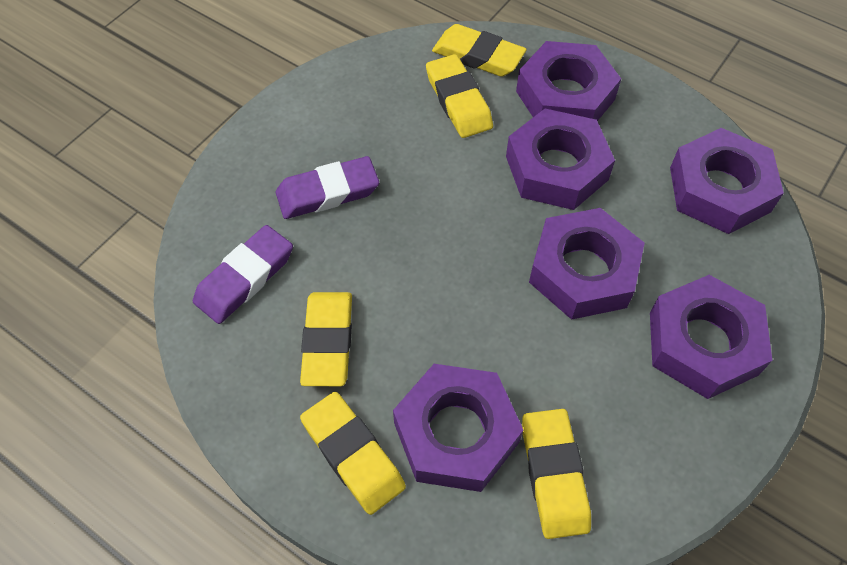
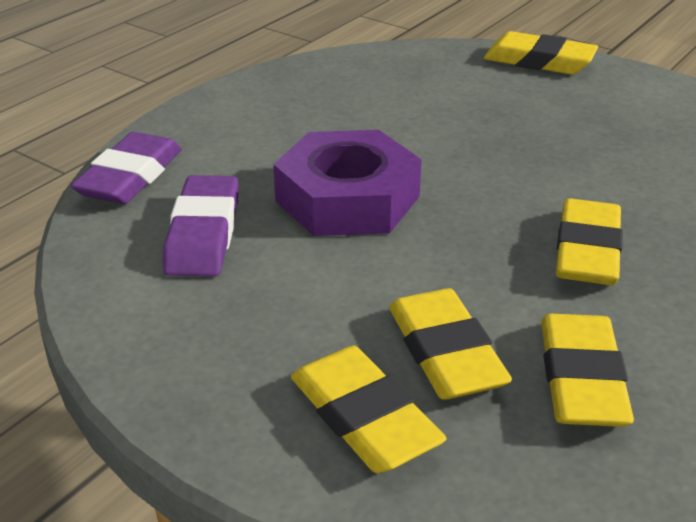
purple nut: [393,364,523,492] [506,109,615,210] [516,41,621,121] [529,208,645,320] [650,275,772,399] [670,128,784,234] = 6 -> [273,130,422,236] = 1

